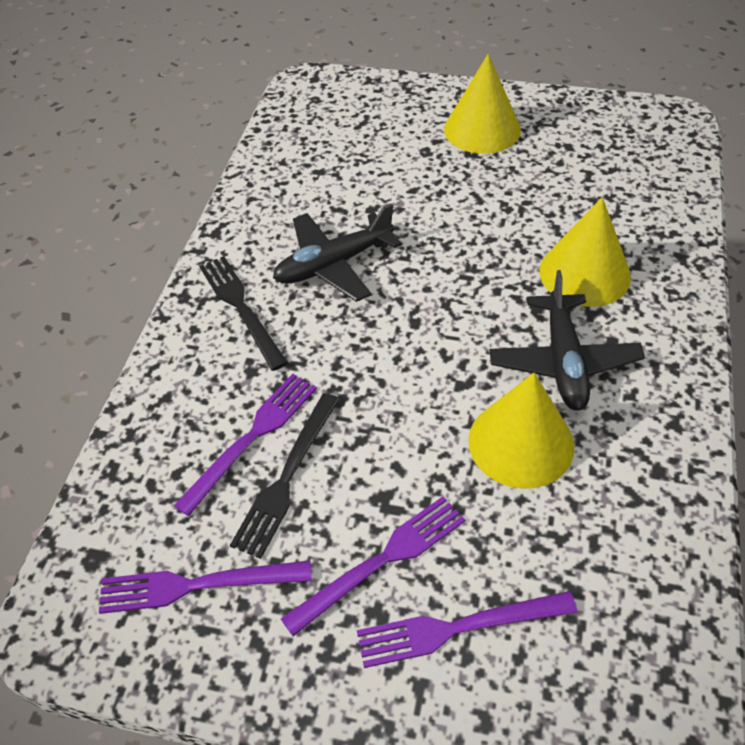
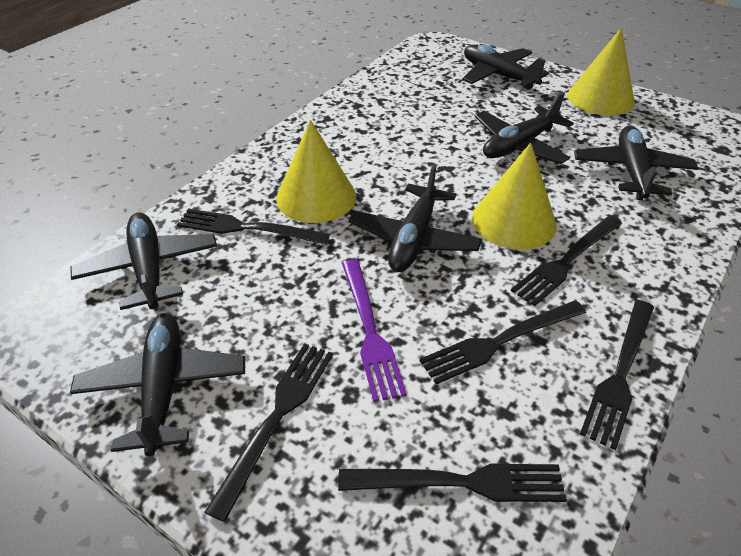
black fork: [199,256,288,371] [230,393,340,559] = 2 -> [177,209,330,245] [204,343,333,522] [338,464,567,502] [419,300,586,384] [511,216,622,306] [580,300,654,450] = 6
black plane: [273,203,402,302] [489,270,645,411] = 2 -> [70,313,245,456] [71,212,217,310] [348,164,482,272] [462,44,549,90] [475,92,574,164] [574,126,698,200] = 6
purple fork: [99,561,312,614] [174,374,317,516] [281,496,465,636] [357,591,577,668] = 4 -> [342,259,407,402] = 1

